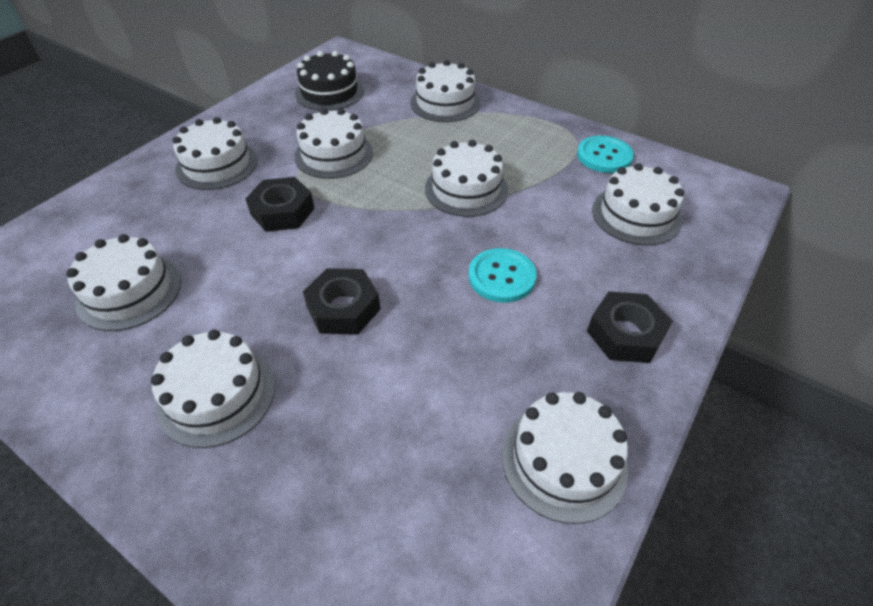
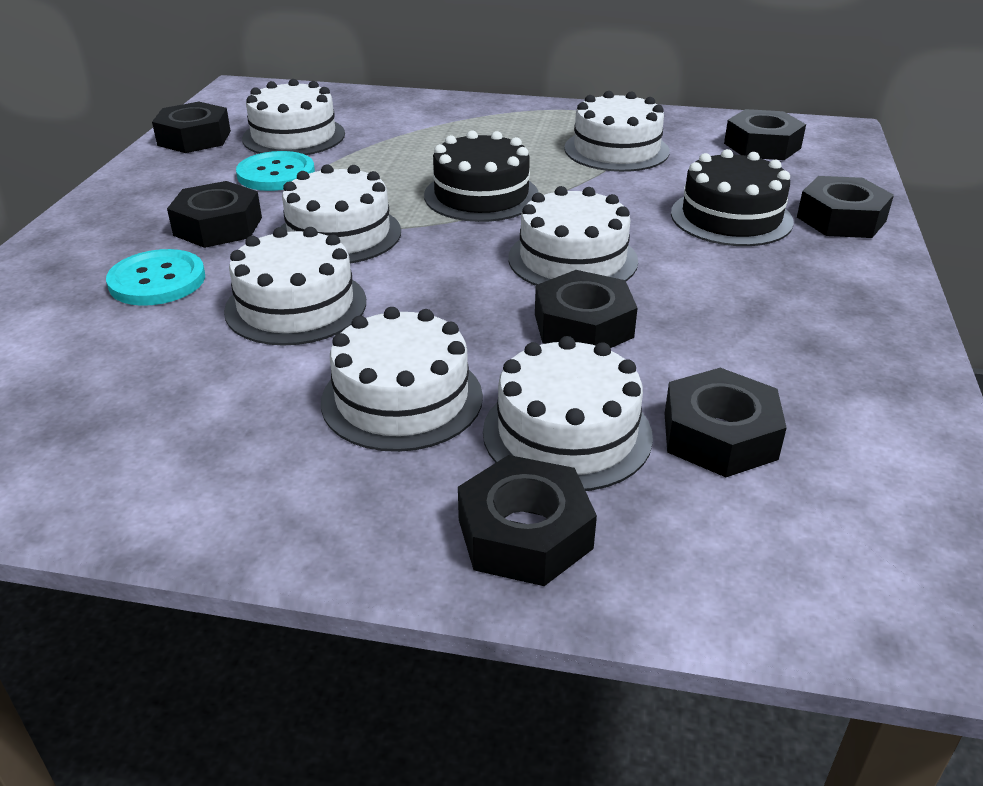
black cake: [295,51,364,111] = 1 -> [424,130,539,222] [671,149,794,246] = 2
black nut: [245,177,315,232] [303,268,380,335] [587,292,673,363] = 3 -> [152,102,231,153] [167,181,262,248] [458,455,597,586] [535,270,637,348] [665,368,787,477] [724,109,806,160] [797,176,894,238] = 7
white cake: [66,234,181,331] [151,329,275,448] [173,117,258,190] [294,108,373,179] [410,60,480,122] [425,140,508,217] [502,392,628,524] [592,163,684,246] = 8 -> [224,227,366,346] [242,79,345,155] [281,164,401,264] [321,307,483,452] [483,336,653,491] [508,186,638,286] [564,91,670,172] = 7

